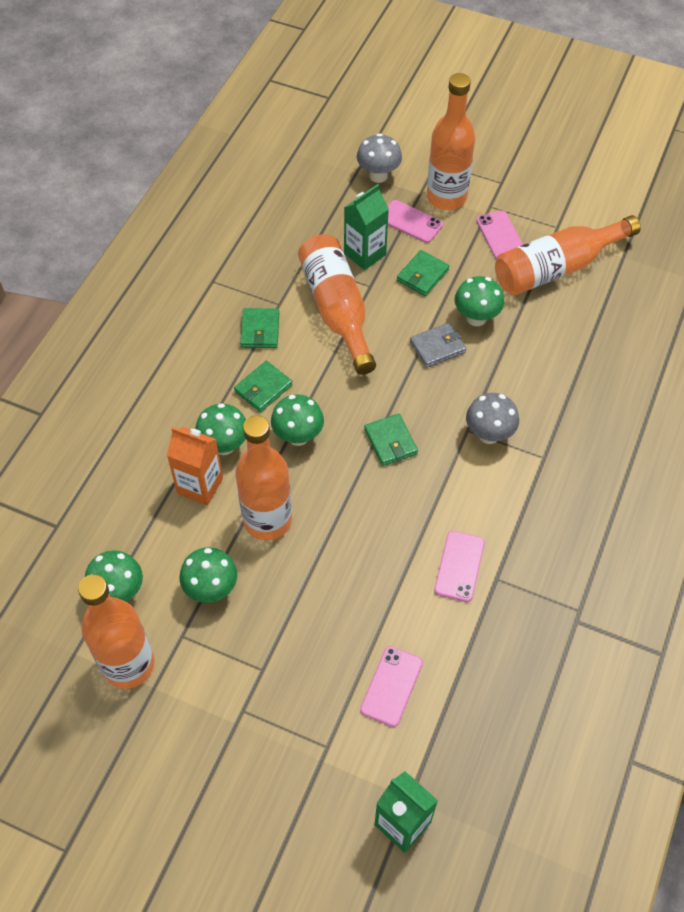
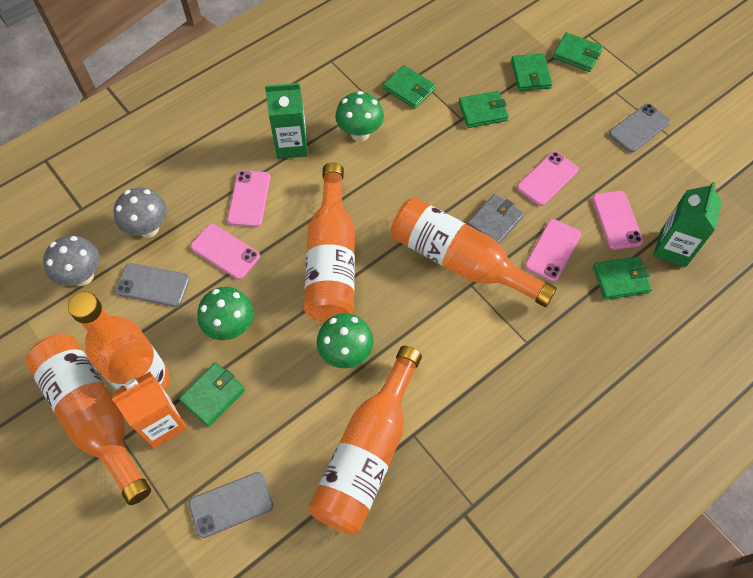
green mushroom: [85,550,143,602] [179,547,237,603] [195,403,246,455] [271,394,324,446] [455,276,504,326] = 5 -> [198,287,254,340] [317,313,374,368] [335,91,384,142] = 3
green wallet: [234,361,293,412] [240,308,279,348] [364,414,418,466] [397,250,449,296] = 4 -> [179,362,245,427] [383,65,436,109] [458,91,509,128] [511,53,552,91] [553,32,603,72] [593,256,652,300] = 6
grey phone: none = 0 -> [115,263,190,307] [189,472,273,538] [609,103,670,153] = 3
pink phone: [360,646,423,727] [388,200,443,243] [434,531,485,602] [476,211,523,259] = 4 -> [190,224,260,280] [227,170,270,227] [517,151,579,206] [525,219,581,282] [592,191,643,250] = 5

